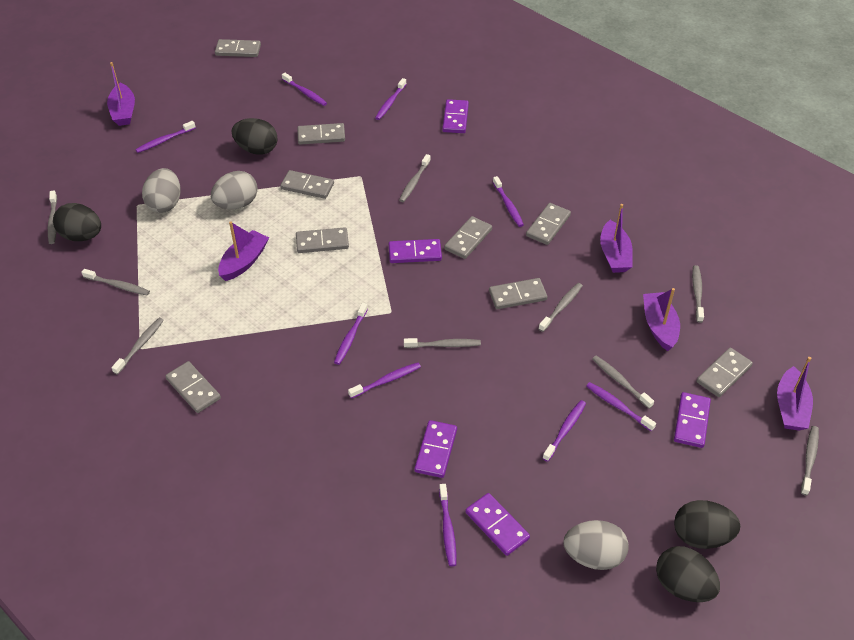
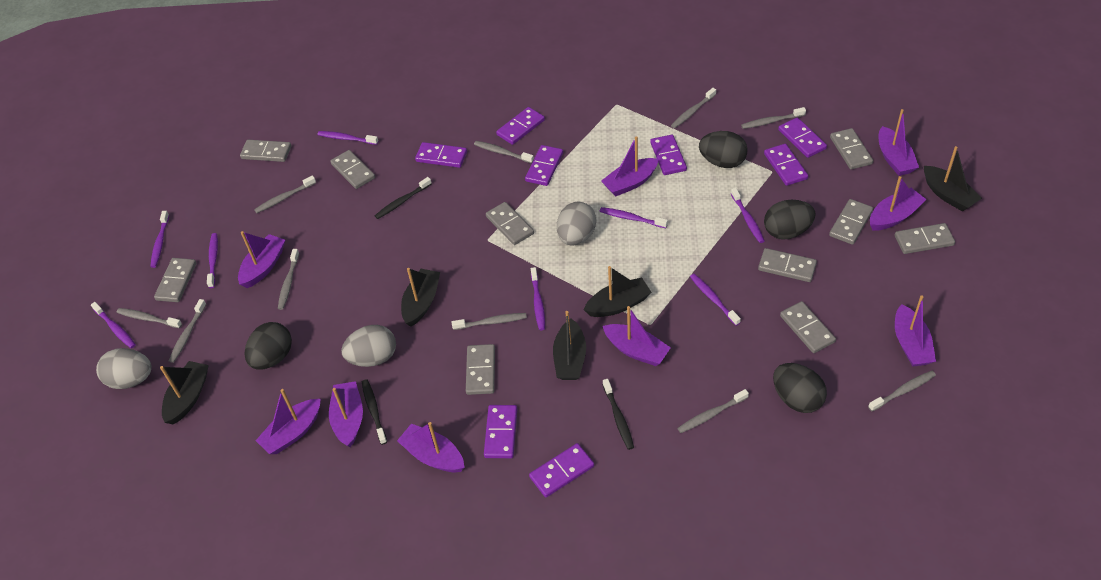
black boat: none = 0 -> [160,361,209,425] [401,268,440,327] [553,311,586,380] [584,266,652,317] [924,146,982,212] = 5
black toothbrush: none = 0 -> [362,379,387,445] [375,177,432,219] [603,379,634,450] = 3
grey domino: [165,361,221,413] [215,39,261,57] [280,170,334,199] [296,227,349,253] [297,123,345,145] [444,216,492,259] [489,278,547,309] [526,203,571,245] [697,348,753,397] = 9 -> [154,258,197,302] [240,140,291,162] [330,150,375,189] [466,344,495,395] [486,202,534,245] [758,248,817,282] [780,301,836,353] [829,199,873,245] [830,128,873,169] [895,223,955,254] = 10
grey toothbrush: [48,191,57,244] [81,269,150,296] [112,318,164,375] [399,154,431,202] [404,338,481,348] [538,283,583,332] [592,355,654,409] [692,265,704,323] [801,426,819,496] = 9 -> [117,308,182,328] [169,299,207,363] [254,175,316,213] [278,249,300,310] [452,313,527,330] [474,141,534,163] [671,88,716,129] [677,389,749,433] [741,107,806,129] [868,371,936,411] = 10
purple boat: [107,62,135,126] [218,221,269,281] [600,204,633,273] [643,288,680,351] [777,357,813,431] = 5 -> [238,231,285,288] [256,389,321,454] [329,381,363,447] [397,422,465,472] [601,136,658,197] [603,306,671,366] [870,176,927,230] [879,109,919,176] [895,295,936,367] = 9
purple domino: [389,239,442,263] [414,420,457,478] [442,99,469,133] [466,493,530,556] [674,392,711,448] = 5 -> [415,142,467,168] [484,405,517,458] [496,107,545,145] [525,145,563,186] [529,443,594,497] [650,135,687,175] [764,144,808,186] [778,117,827,158] = 8
purple toothbrush: [135,121,196,153] [282,73,327,106] [334,303,368,365] [348,363,421,399] [375,78,406,120] [439,484,456,567] [493,176,524,227] [543,400,586,462] [586,382,656,432] = 9 -> [91,302,136,348] [150,211,169,268] [207,233,218,288] [318,131,378,145] [531,267,545,330] [600,207,668,228] [690,274,741,326] [731,188,765,243] = 8

